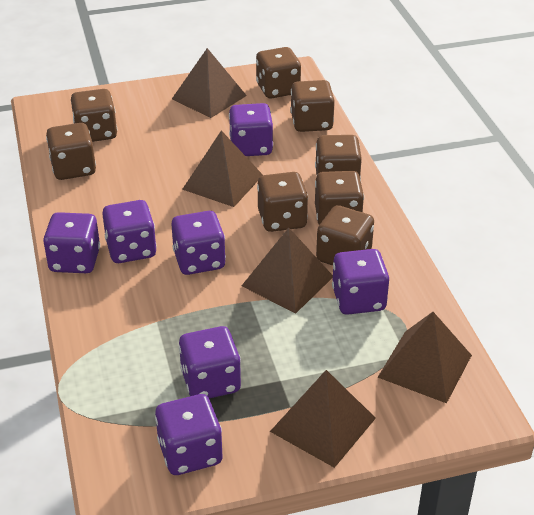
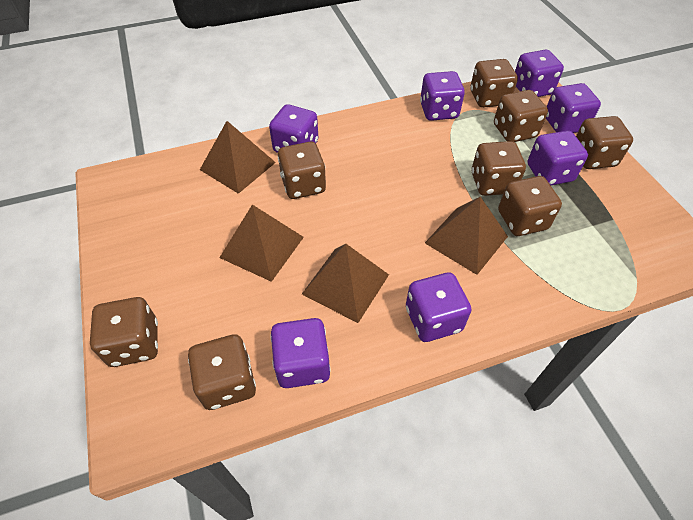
brown pyramid: [172,48,247,118] [182,131,263,207] [242,228,333,313] [270,370,376,468] [378,312,472,403] = 5 -> [200,121,276,194] [219,205,304,282] [302,244,389,323] [425,197,508,275] = 4

